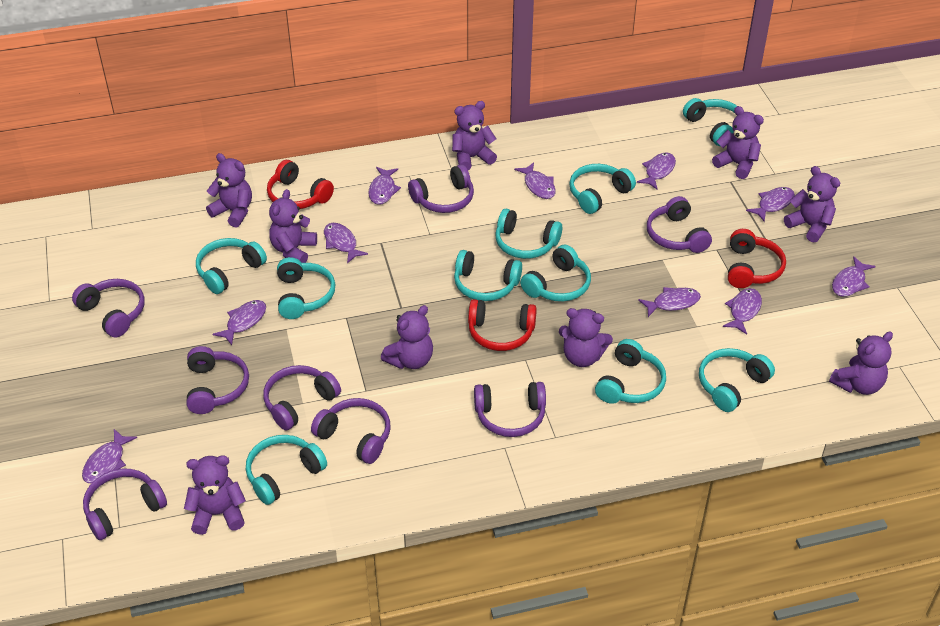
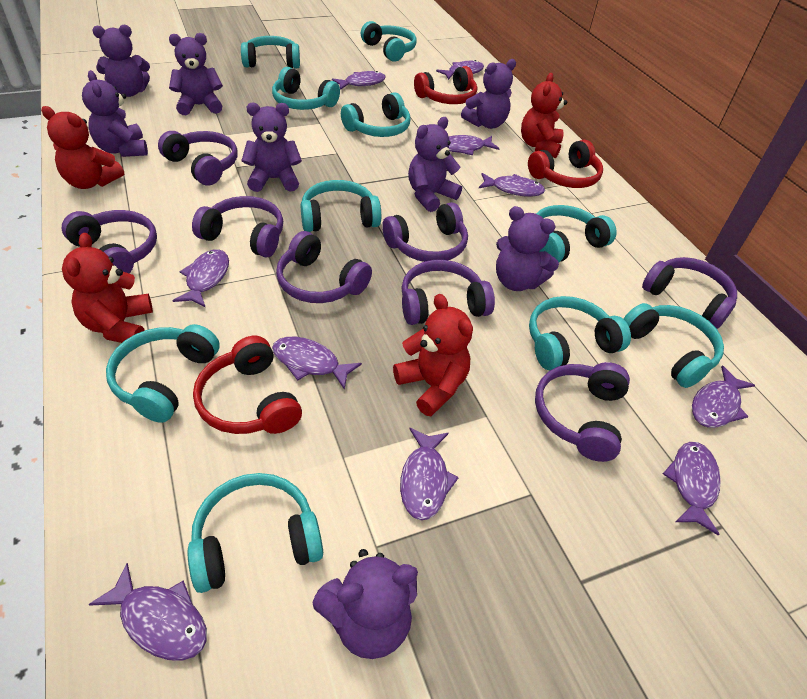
purple teddy bear: [184,455,246,535] [206,153,252,228] [269,189,317,263] [381,305,433,369] [452,101,497,170] [559,308,613,367] [712,106,764,179] [784,166,840,243] [829,331,893,395] = 9 -> [82,70,148,157] [92,25,150,97] [169,33,223,115] [241,103,302,192] [313,549,418,659] [408,117,462,212] [461,59,516,129] [496,206,559,291] = 8
red teddy bear: none = 0 -> [41,106,124,189] [62,233,153,343] [393,294,473,416] [521,73,567,158] = 4

